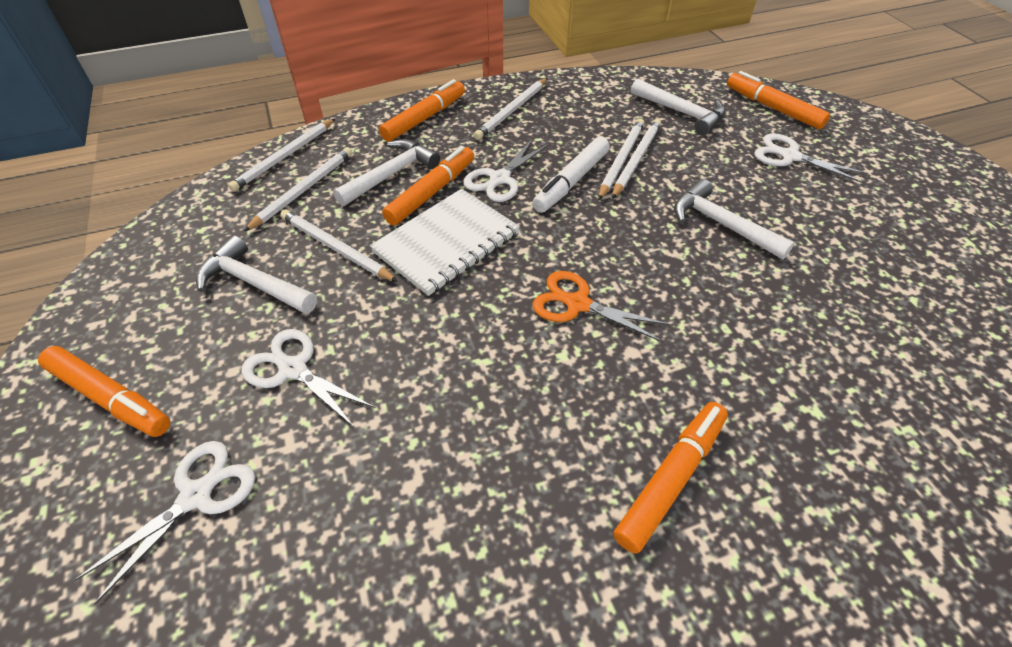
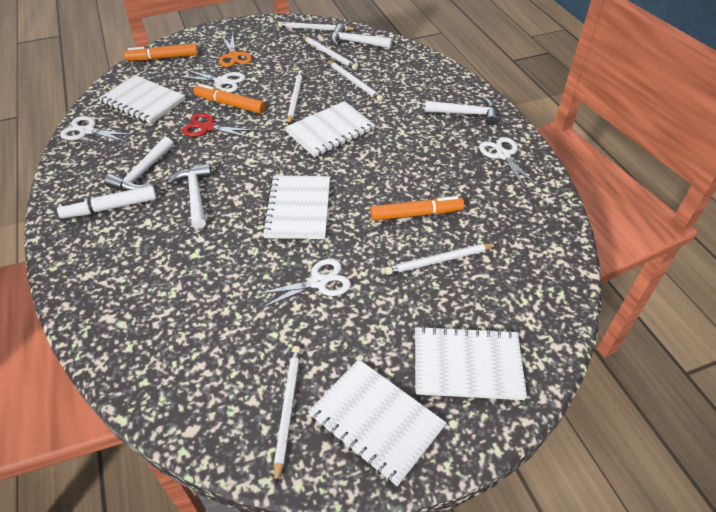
orange marker: [38,346,170,437] [379,79,465,142] [382,146,474,225] [613,402,728,554] [727,71,830,130] = 5 -> [124,43,198,61] [193,84,265,114] [370,196,464,221] = 3
red scissors: none = 0 -> [182,113,257,138] = 1
white notebook: [370,189,520,296] = 1 -> [99,75,186,124] [262,175,330,239] [285,101,376,157] [308,359,446,486] [415,326,527,400] = 5

